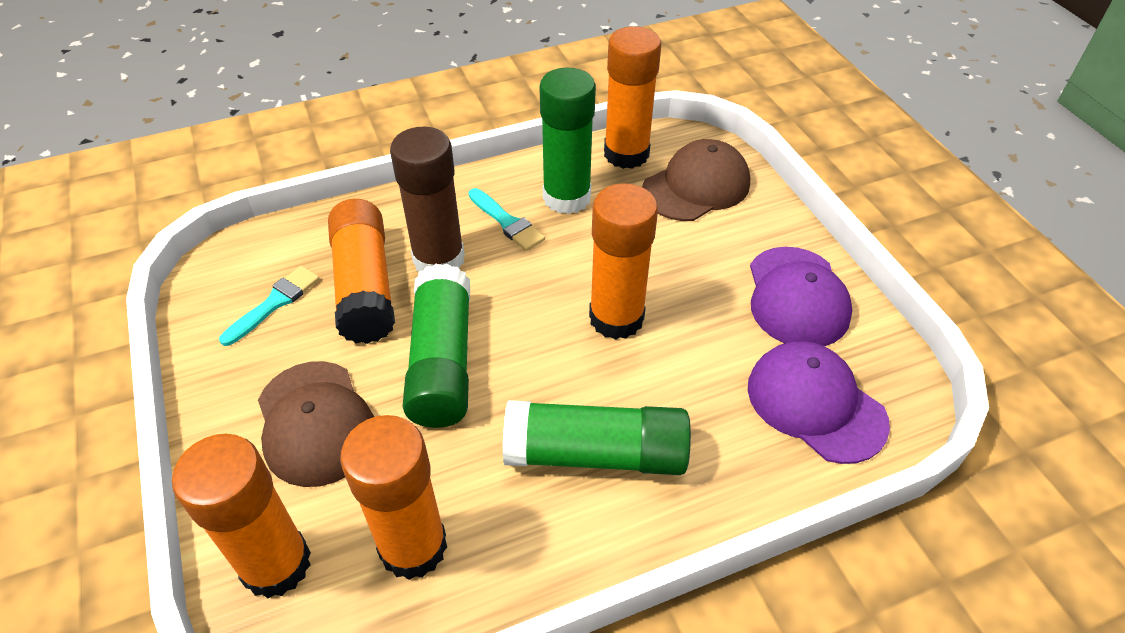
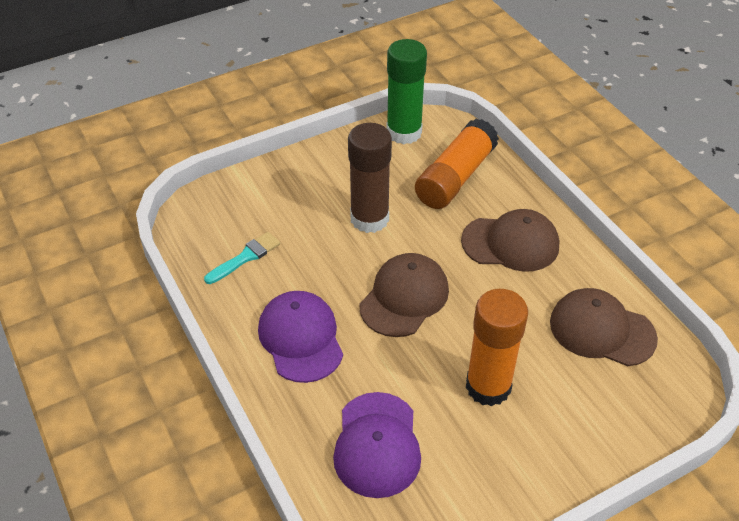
brown cap: [258,361,374,487] [642,139,750,221] = 2 -> [359,253,449,337] [461,209,559,272] [550,288,658,366] = 3
green glue stick: [403,264,470,428] [503,400,691,475] [539,68,596,214] = 3 -> [386,39,427,144] = 1
orange glue stick: [172,434,311,598] [328,199,395,344] [340,415,447,580] [589,183,658,340] [604,26,661,169] = 5 -> [415,119,499,209] [466,289,528,406] = 2
turquoise brush: [219,266,320,346] [469,188,545,251] = 2 -> [204,232,280,284] = 1

